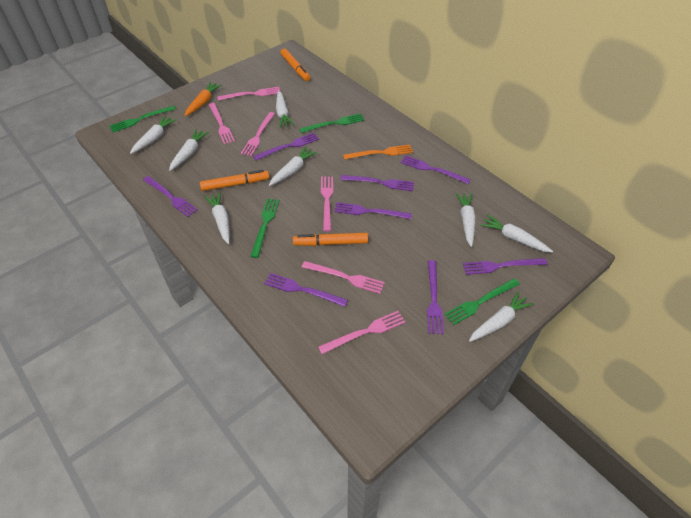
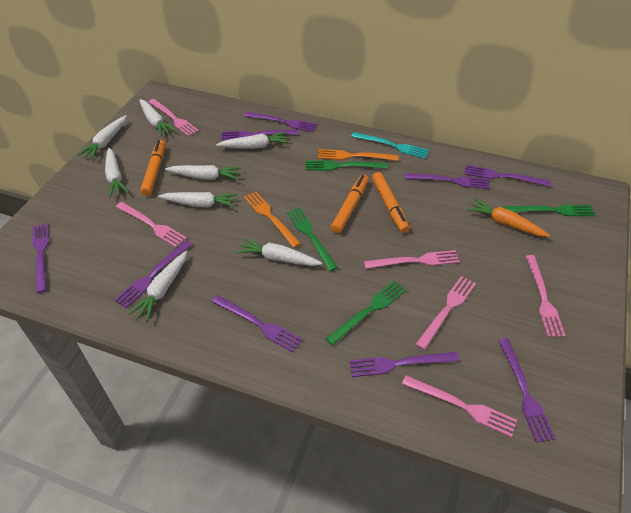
orange fork: [343,145,413,160] = 1 -> [244,191,301,248] [318,149,399,161] = 2
purple fork: [143,176,198,217] [253,133,319,160] [264,273,348,307] [334,202,412,219] [340,175,414,191] [401,155,471,184] [427,260,444,334] [463,258,547,275] = 8 -> [32,223,49,293] [114,240,193,308] [212,295,302,352] [221,130,299,141] [244,112,317,132] [349,352,460,377] [404,173,490,189] [464,165,551,187] [498,338,555,443] = 9
turquoise fork: none = 0 -> [351,132,429,159] = 1

